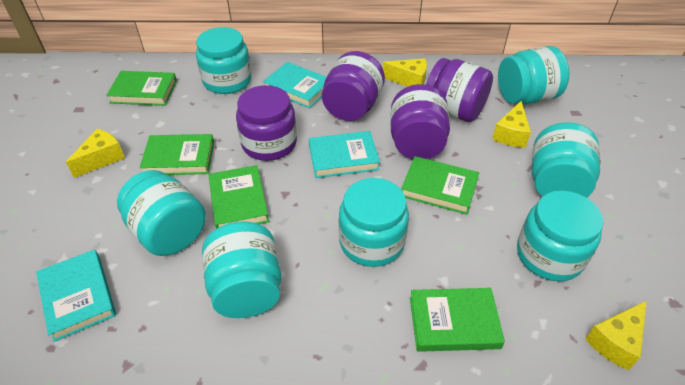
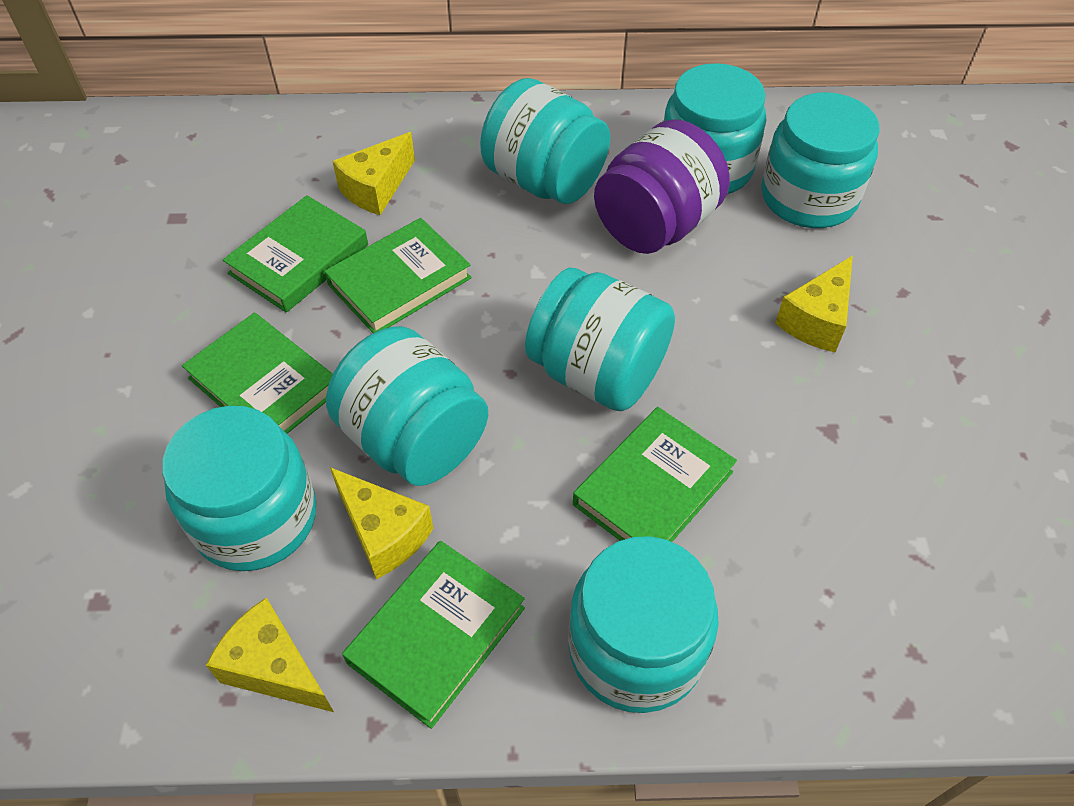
purple jar: [236,85,297,161] [322,51,385,121] [390,84,450,159] [426,58,493,122] = 4 -> [594,119,730,254] = 1
turquoise book: [36,250,116,342] [263,62,326,108] [309,131,380,178] = 3 -> none = 0

